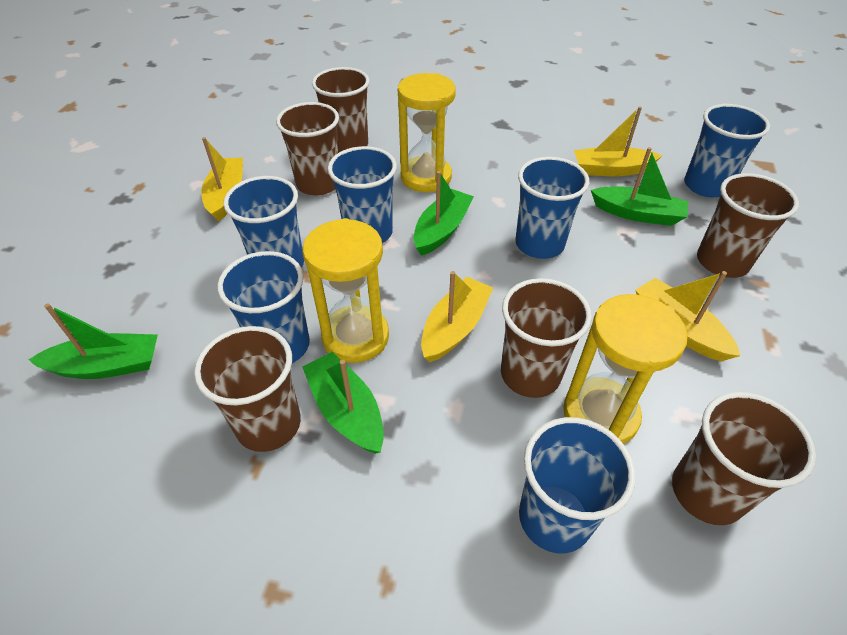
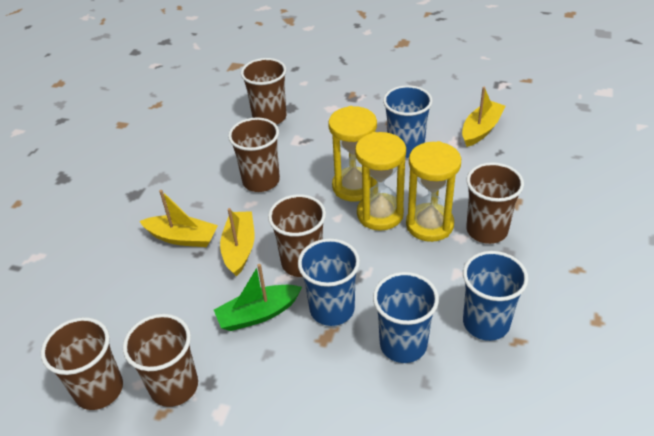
blue cup: [217,251,310,363] [223,176,304,268] [328,146,397,243] [515,157,589,259] [519,417,635,553] [684,104,770,197] = 6 -> [298,239,360,326] [373,272,439,363] [383,85,433,158] [463,251,528,341] = 4
green boat: [29,303,158,379] [302,352,384,454] [414,171,474,256] [591,147,688,226] = 4 -> [214,264,302,331] = 1
yellow boat: [201,137,243,222] [421,271,493,362] [574,106,662,176] [635,271,740,361] = 4 -> [140,190,218,247] [220,208,255,277] [462,87,506,147] = 3

